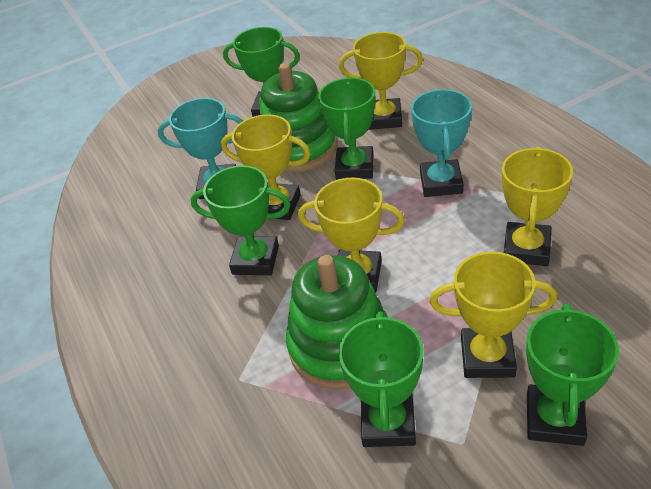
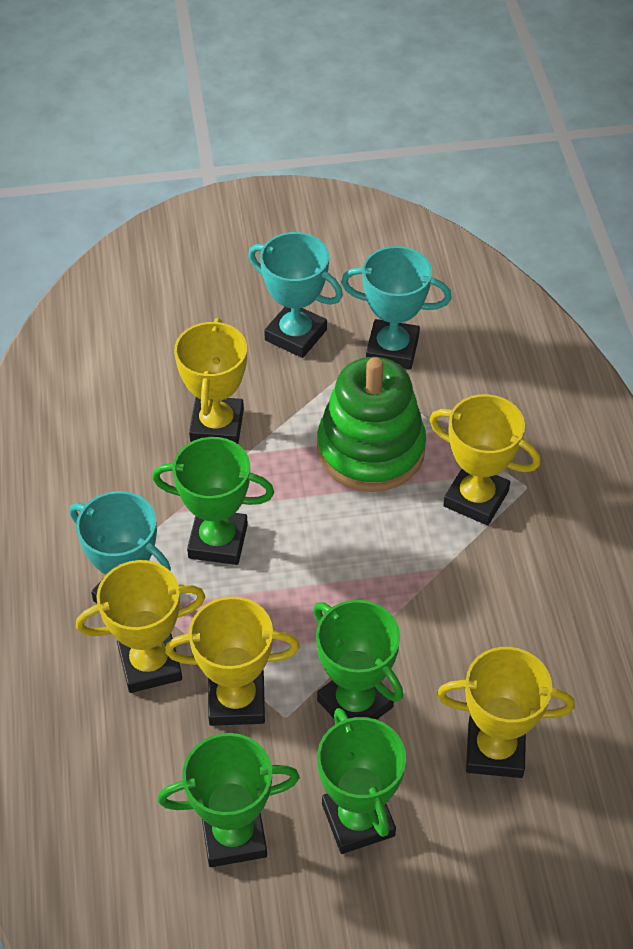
green stacking toy: [260,63,337,172] [286,255,388,389] = 2 -> [317,357,426,492] = 1
green trophy: [191,165,291,275] [223,27,300,117] [318,78,376,180] [339,311,423,447] [526,304,619,446] = 5 -> [152,437,274,565] [158,733,300,867] [313,600,403,720] [317,708,406,854] = 4
turquoise trophy: [158,98,243,199] [411,89,472,197] = 2 -> [70,491,171,603] [248,232,343,358] [341,246,452,369] = 3

